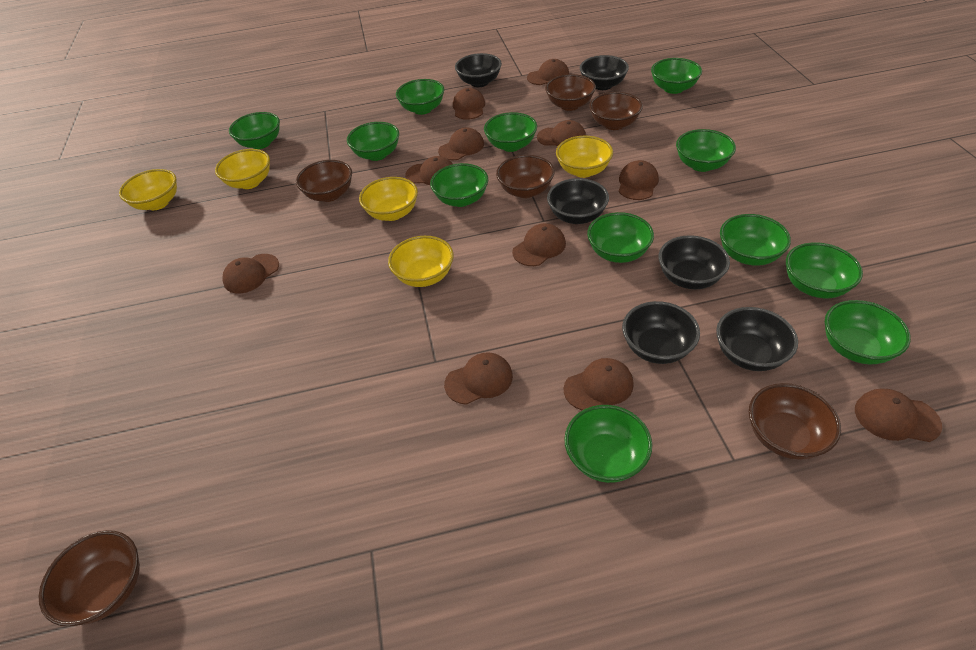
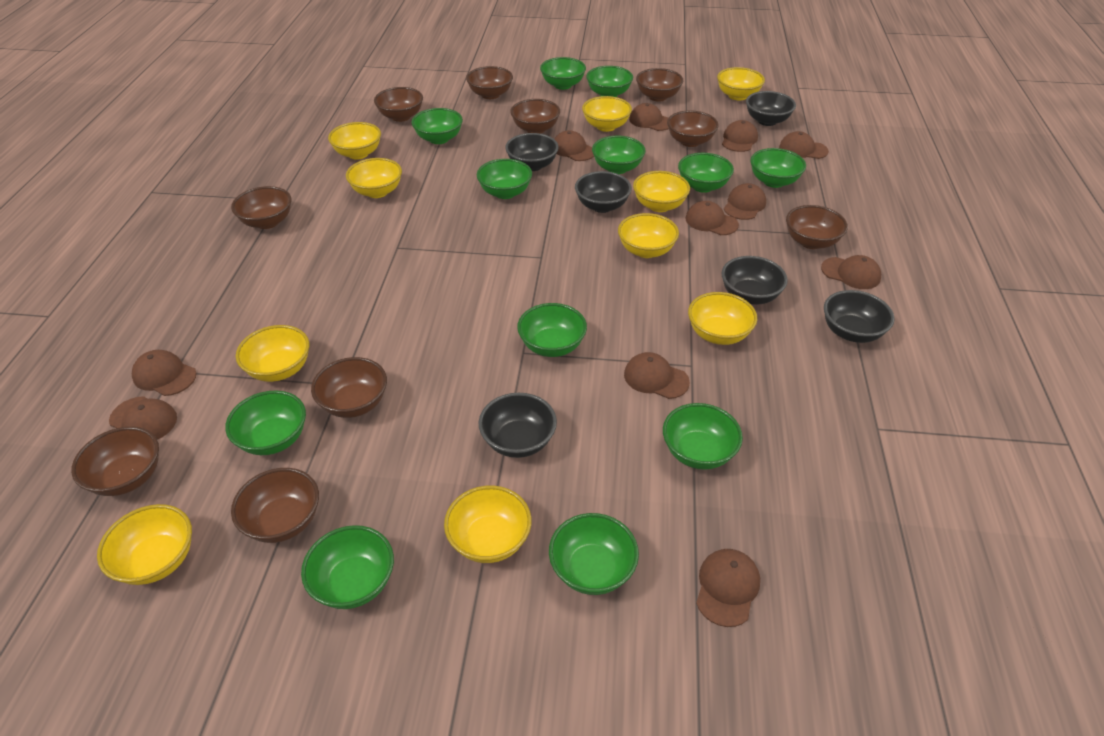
brown bowl: [39,530,140,627] [296,160,352,202] [496,155,555,198] [545,74,596,111] [589,92,643,130] [749,383,841,460] = 6 -> [71,427,159,496] [231,186,292,229] [231,468,319,543] [311,357,387,418] [374,87,423,122] [466,66,513,99] [510,99,560,134] [636,68,683,101] [667,110,719,147] [786,205,848,249] = 10
yellow bowl: [119,169,177,210] [215,149,270,189] [359,177,418,221] [388,236,454,287] [556,136,613,178] = 5 -> [97,504,192,585] [236,325,309,382] [328,122,381,160] [346,158,402,198] [444,486,532,563] [582,96,632,132] [618,213,679,258] [633,171,690,212] [688,292,757,345] [717,67,765,101] = 10

